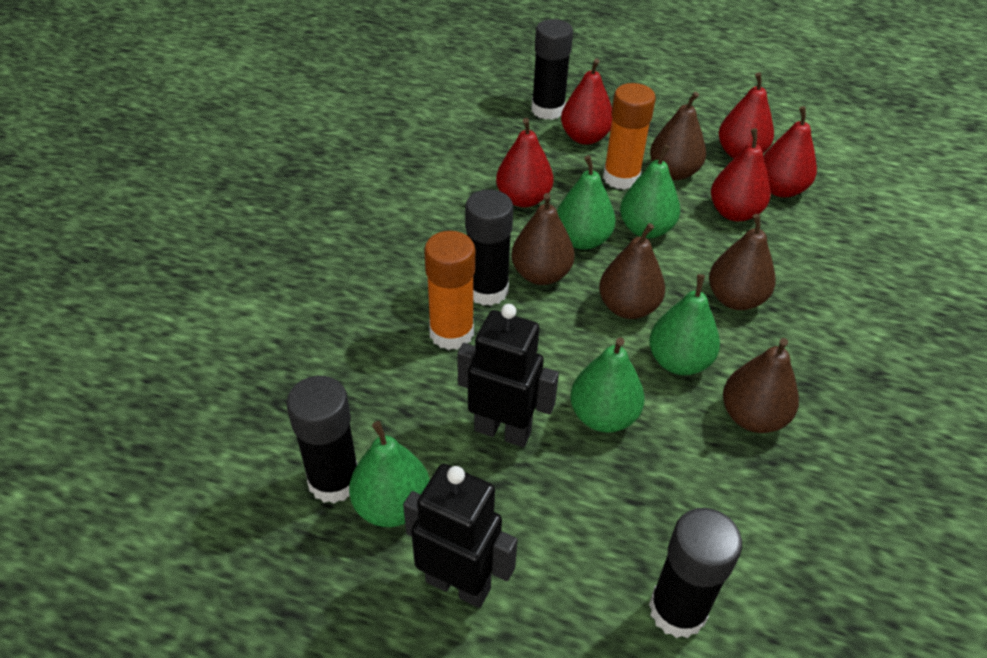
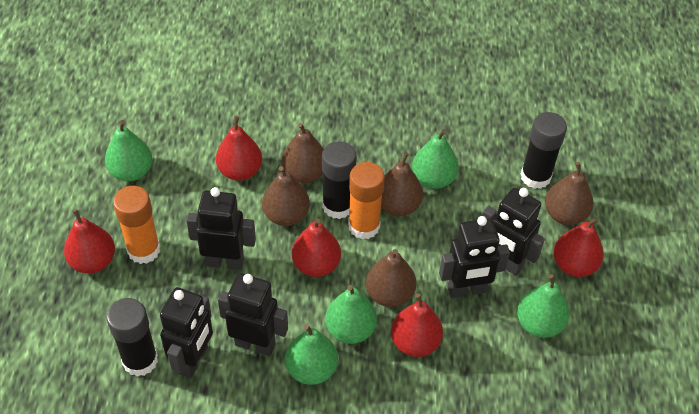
black glue stick: [286,376,357,503] [465,189,514,306] [531,19,573,120] [649,508,742,638] = 4 -> [106,298,158,377] [322,141,357,219] [520,112,567,189] = 3
black robot: [403,464,518,608] [457,304,559,447] = 2 -> [160,287,213,378] [186,187,256,270] [218,273,288,356] [439,216,510,298] [482,187,545,276] = 5

